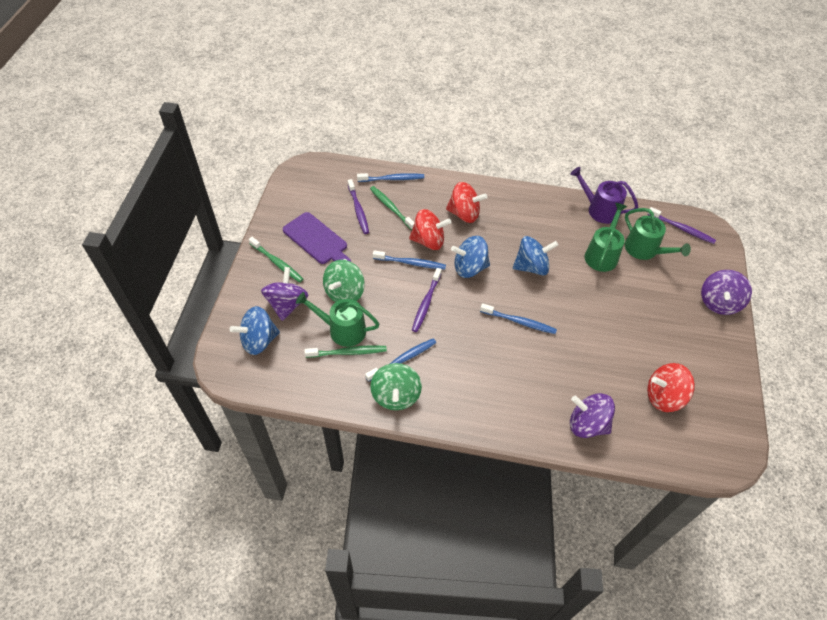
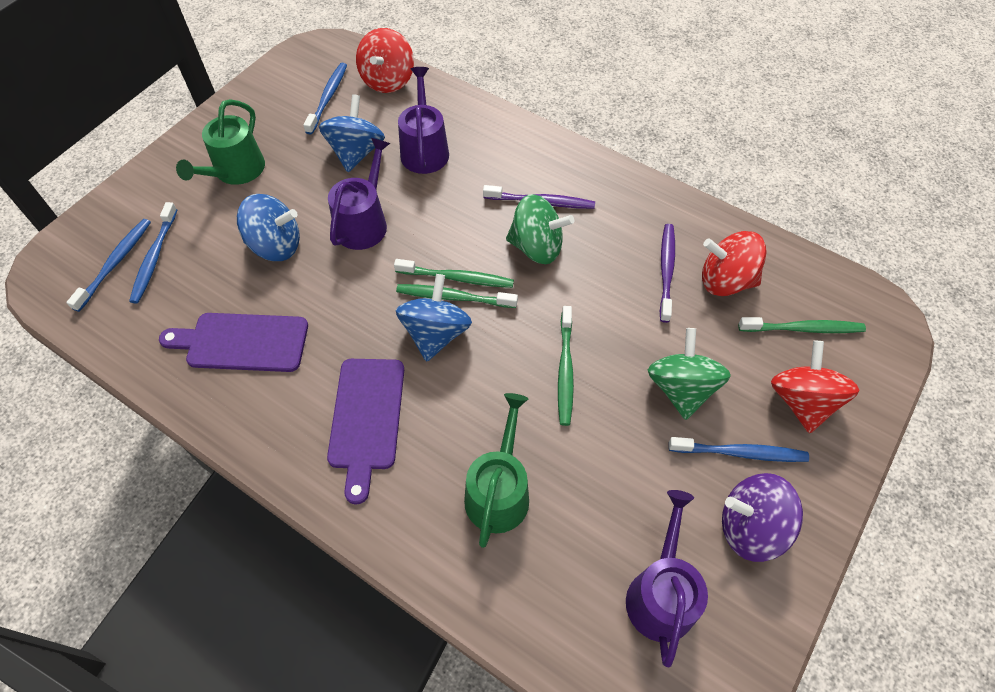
green toothbrush: [248,237,303,282] [304,345,387,358] [370,186,415,230] = 3 -> [394,259,514,288] [396,284,518,308] [558,306,574,426] [738,317,866,333] = 4
green watering can: [296,292,379,347] [585,203,627,272] [625,208,691,260] = 3 -> [176,99,265,185] [464,393,529,548] = 2
purple cutting board: [283,212,351,264] = 1 -> [159,313,308,372] [327,359,404,504] = 2
purple spinning top: [261,267,309,321] [570,393,615,438] [701,270,752,315] = 3 -> [722,473,803,562] = 1
purple toothbrush: [348,179,369,234] [412,268,442,332] [647,207,716,244] = 3 -> [483,185,595,209] [660,224,675,323] = 2
purple watering can: [570,167,638,224] = 1 -> [328,138,390,250] [398,67,449,174] [626,490,708,667] = 3

